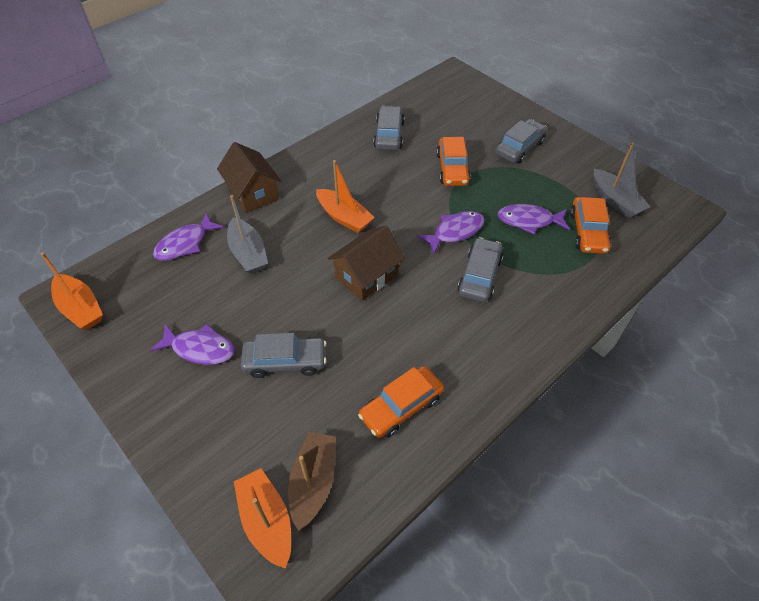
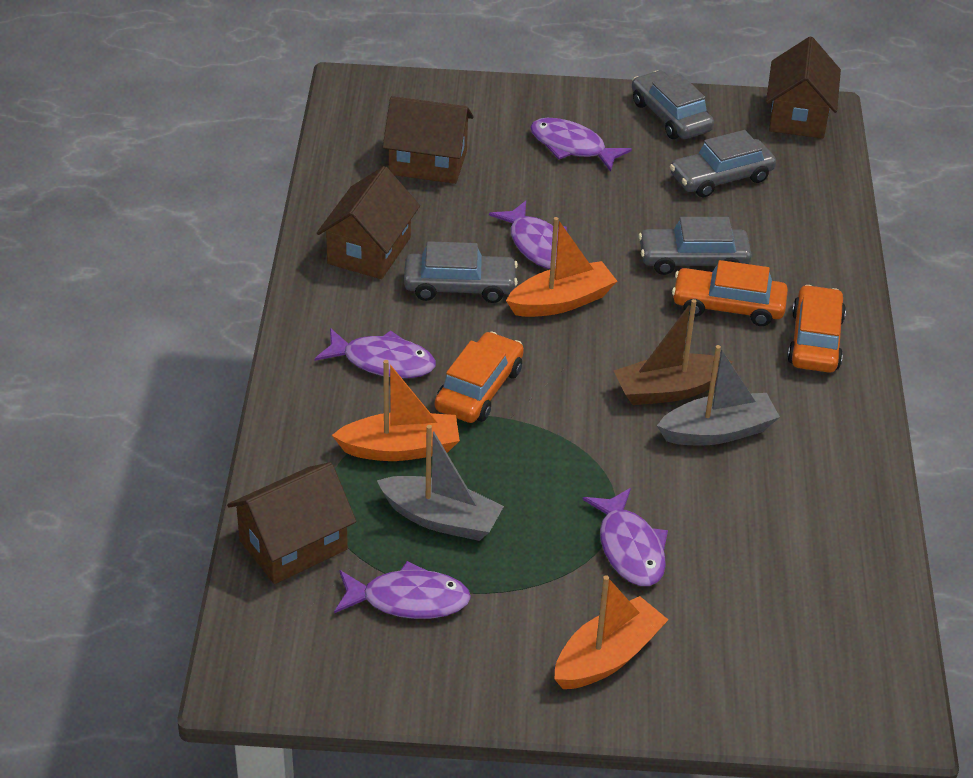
brown house: [217,142,281,213] [328,225,405,301] = 2 -> [227,462,357,584] [317,166,420,279] [383,96,474,184] [766,37,841,138] = 4
purple fish: [150,324,235,365] [153,212,224,261] [417,211,484,254] [497,204,570,235] = 4 -> [315,328,436,378] [334,561,471,619] [489,201,567,269] [530,118,632,172] [583,488,668,586] = 5

